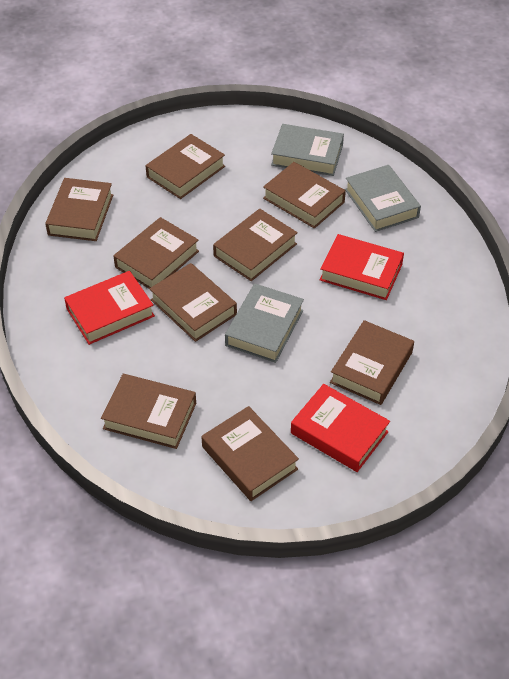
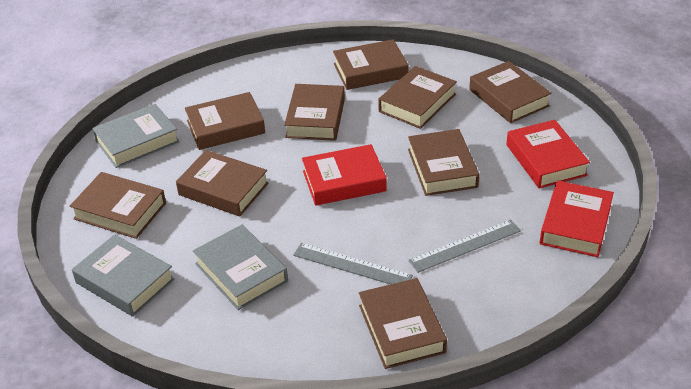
grey ruler: none = 0 -> [293,243,413,284] [408,220,521,273] = 2

